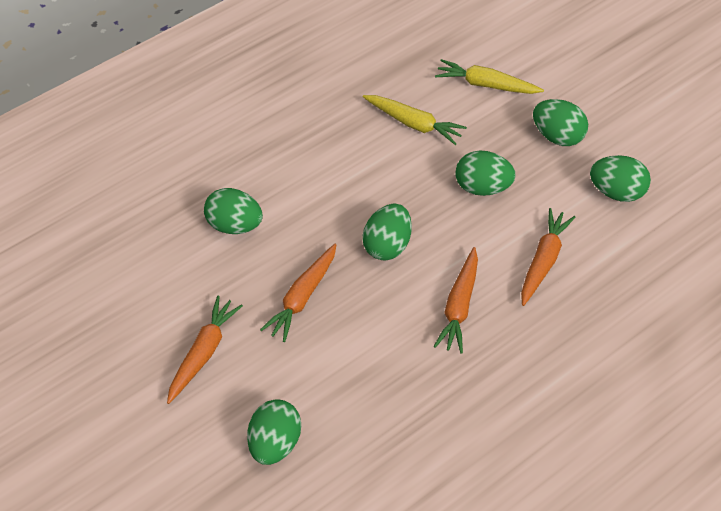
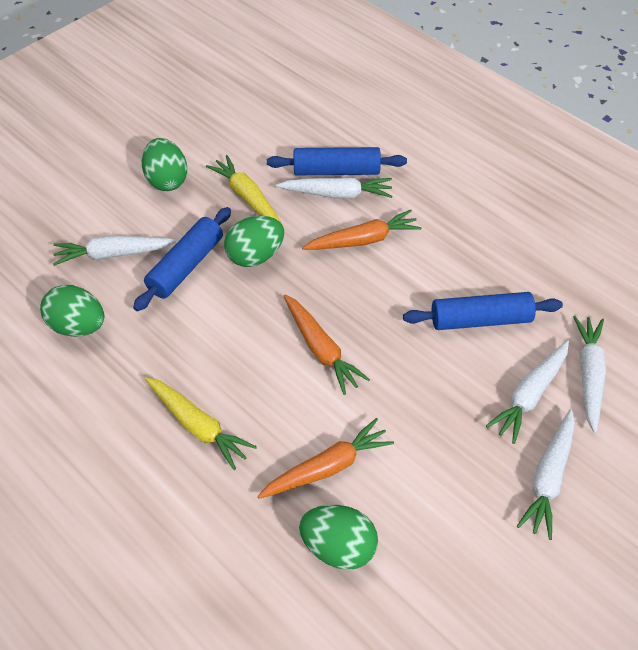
blue rolling pin: none = 0 -> [133,207,231,311] [267,147,407,175] [403,292,563,330] = 3
green egg: [204,188,263,234] [247,399,301,465] [363,204,412,260] [456,151,516,196] [533,99,588,146] [590,155,651,202] = 6 -> [40,285,104,337] [142,138,187,191] [224,216,284,267] [299,505,378,570] = 4
orange carrot: [167,296,243,404] [260,244,336,342] [433,247,478,353] [521,208,576,306] = 4 -> [257,418,394,499] [284,295,370,395] [302,210,421,250] = 3
white carrot: none = 0 -> [53,235,178,266] [276,177,392,199] [486,340,569,444] [517,409,575,540] [573,316,606,433] = 5

